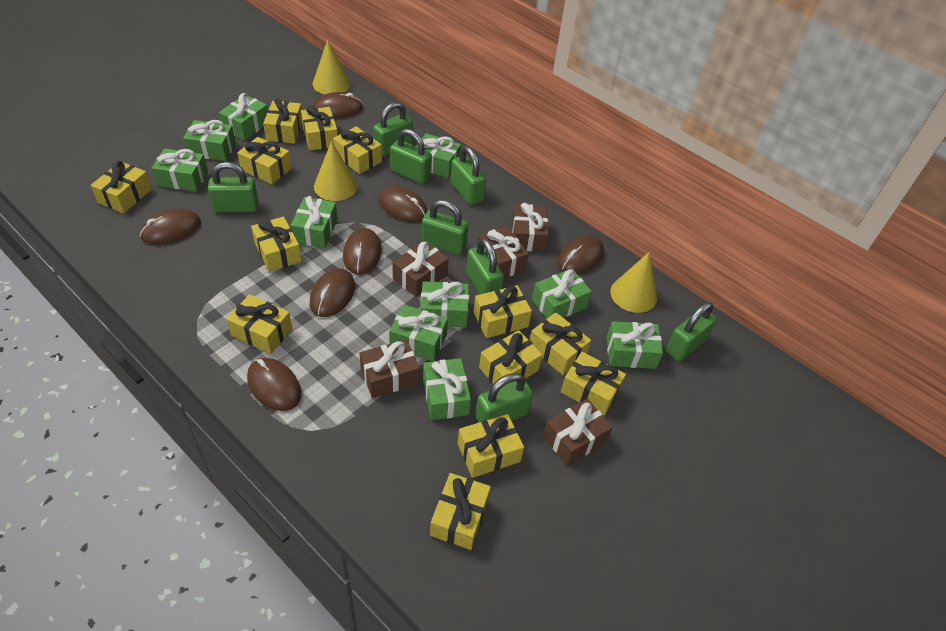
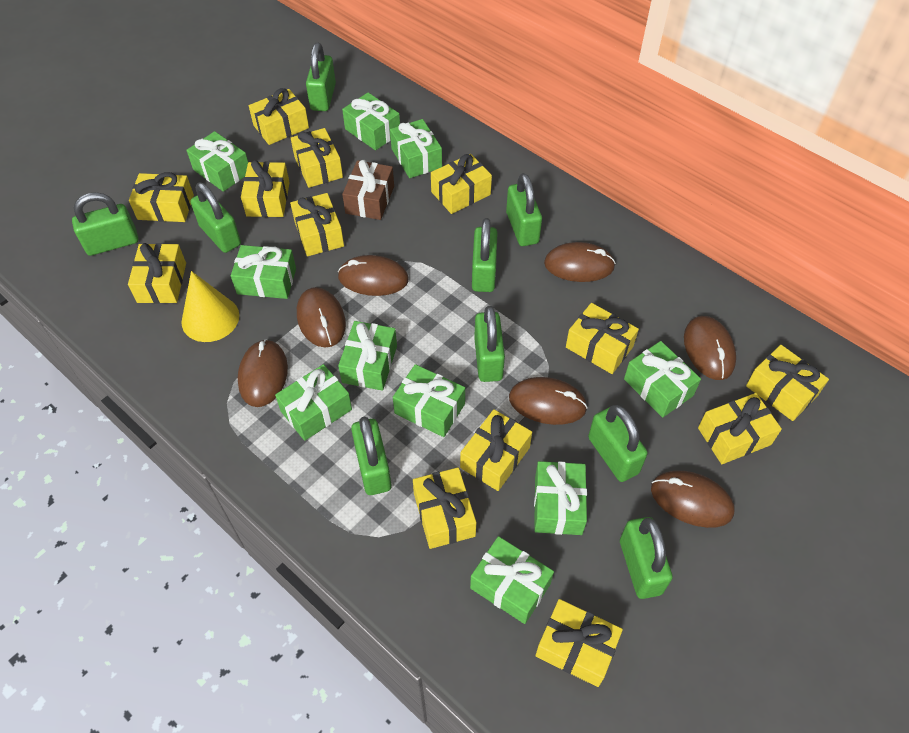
brown gift: [359,339,420,398] [392,241,449,297] [477,226,529,278] [512,203,549,252] [543,398,613,466] = 5 -> [342,160,394,220] = 1
green padlock: [208,162,258,212] [373,102,413,156] [390,129,432,184] [421,200,469,255] [450,146,486,205] [466,238,504,294] [475,373,533,422] [666,302,717,361] = 8 -> [72,192,138,256] [190,182,241,253] [306,43,336,111] [351,416,391,495] [472,218,498,292] [474,306,505,382] [506,173,542,246] [588,405,648,482] [620,517,673,599] = 9
yellow cone: [313,39,350,94] [314,141,357,201] [610,252,657,313] = 3 -> [181,271,239,342] = 1

